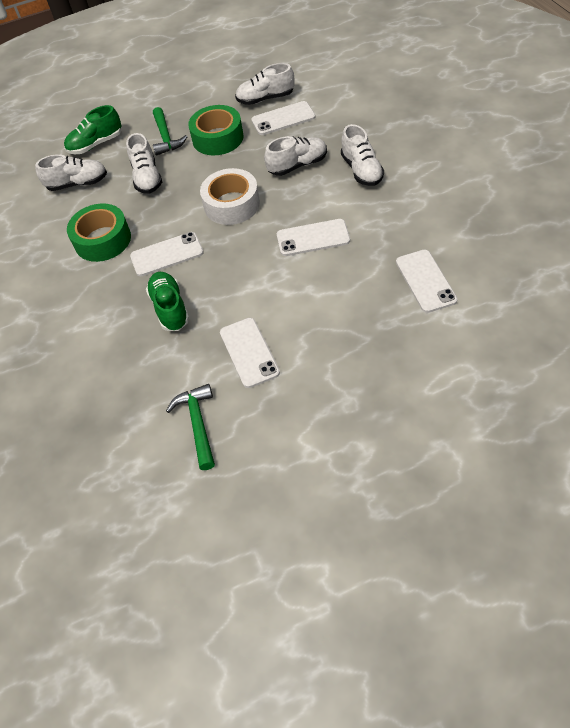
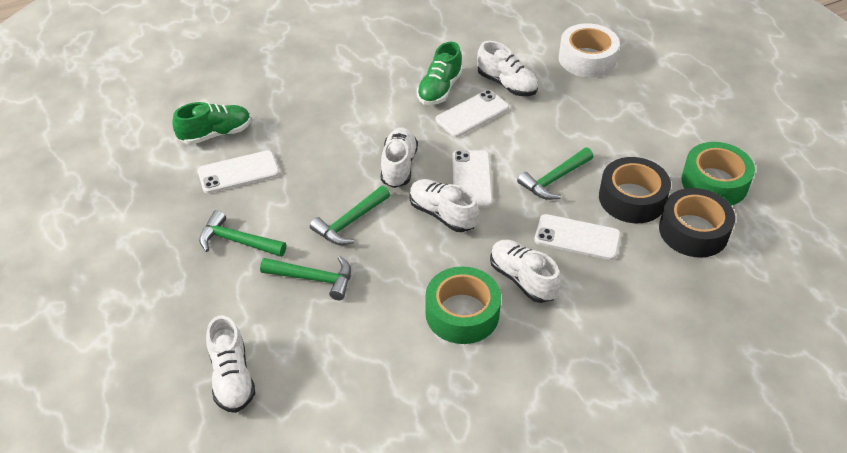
black tape: none = 0 -> [599,157,671,223] [659,188,735,258] = 2
green hammer: [153,107,187,156] [166,384,215,470] = 2 -> [199,210,286,257] [260,256,351,300] [310,186,390,245] [517,148,593,200] = 4
white phone: [130,232,204,276] [220,318,280,388] [251,101,315,135] [277,219,350,256] [396,250,458,313] = 5 -> [198,150,279,193] [436,90,509,137] [452,150,493,208] [534,214,621,260] = 4

